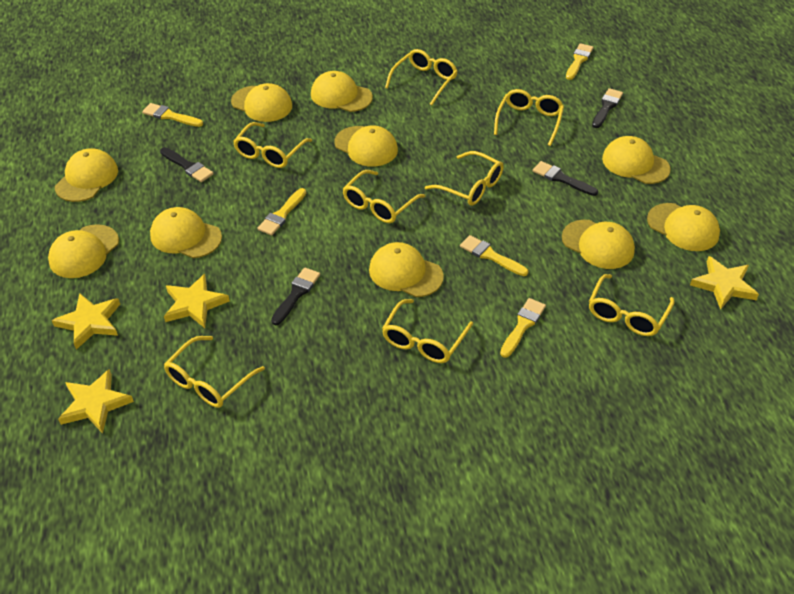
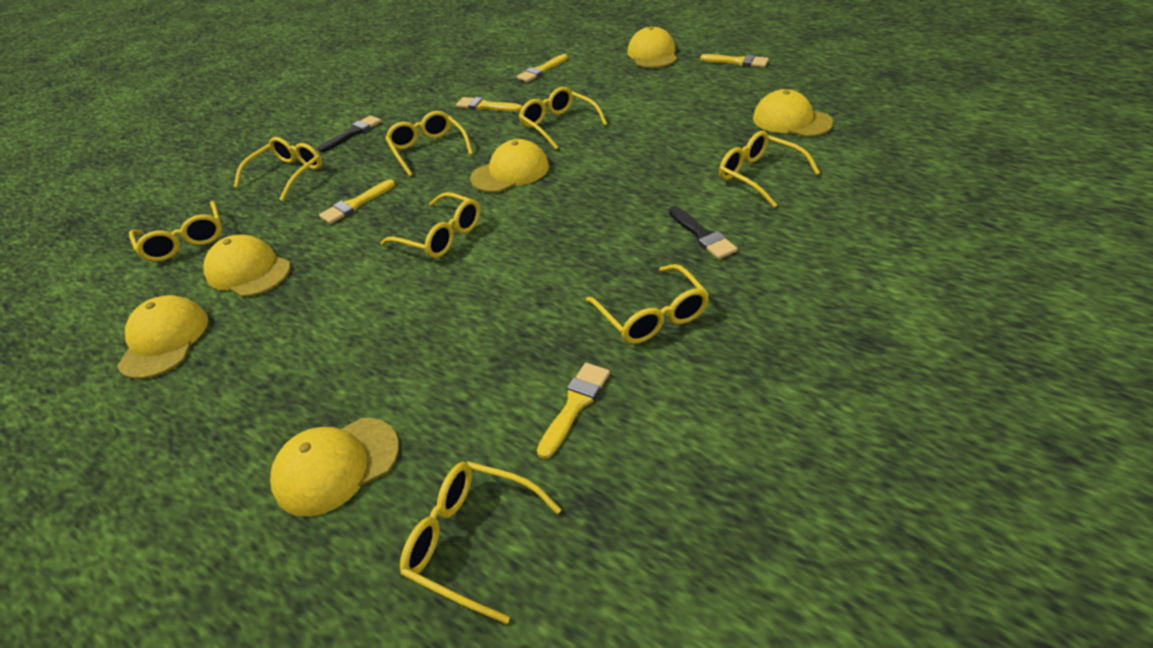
black brush: [160,147,213,182] [271,267,320,325] [533,161,598,196] [592,88,623,128] = 4 -> [318,115,381,152] [669,206,737,259] = 2
yellow cap: [48,224,119,278] [55,148,118,202] [150,207,222,258] [231,83,292,122] [311,71,373,112] [334,126,398,167] [369,242,444,297] [562,220,635,269] [602,136,671,184] [647,203,720,251] = 10 -> [117,295,208,379] [203,235,291,297] [270,418,399,517] [470,139,549,193] [628,26,677,68] [753,89,833,137] = 6
yellow star: [52,293,120,350] [58,369,134,433] [164,274,230,328] [690,256,759,310] = 4 -> none = 0

